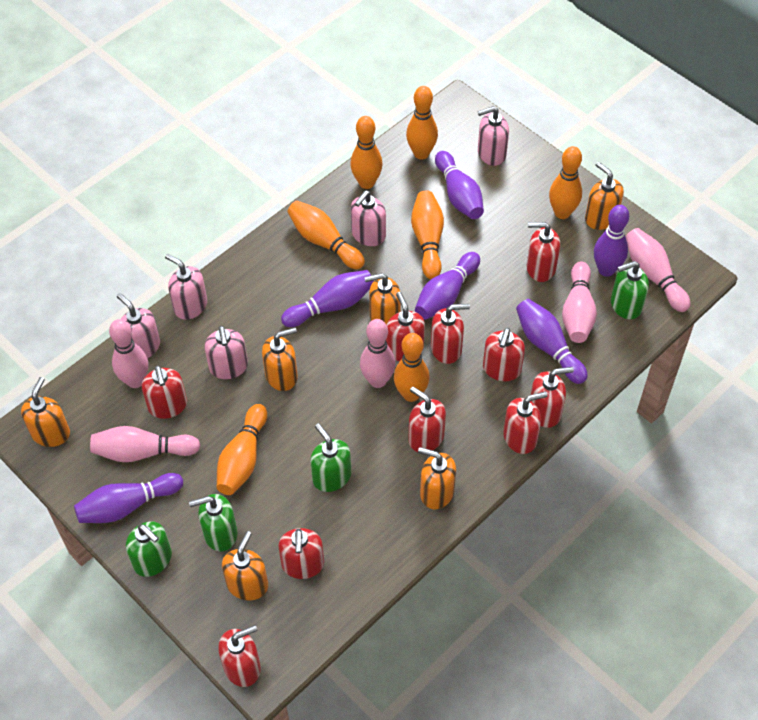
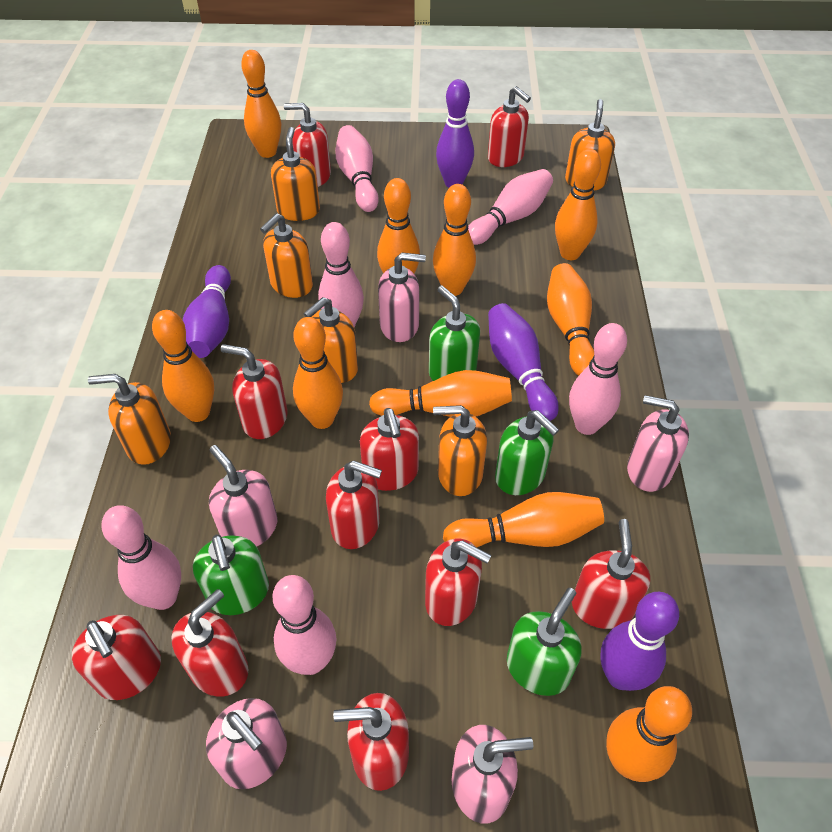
orange bowling pin: [217,404,267,495] [287,201,365,269] [350,116,383,189] [394,333,430,402] [406,86,438,159] [411,190,444,279] [549,146,582,219] = 7 -> [152,310,214,422] [241,50,281,158] [293,317,343,429] [369,370,512,417] [377,178,420,274] [433,184,476,296] [443,492,604,547] [547,263,594,376] [555,149,601,260] [606,686,692,782] = 10
pink bowling pin: [90,426,200,462] [109,319,148,388] [360,319,395,388] [562,262,597,343] [626,228,691,312] = 5 -> [102,505,181,610] [272,575,336,675] [318,222,364,328] [335,125,379,212] [468,169,553,245] [569,323,627,435] = 6
purple bowling pin: [74,473,183,523] [281,270,373,327] [415,252,480,320] [435,151,484,219] [516,299,588,384] [594,205,629,277] = 6 -> [183,265,231,358] [436,79,474,188] [488,303,559,421] [601,592,679,691] = 4

